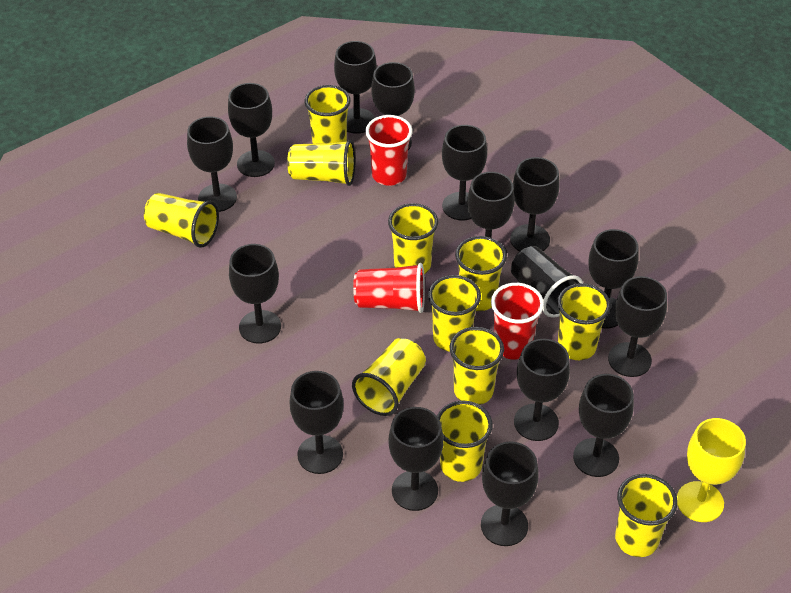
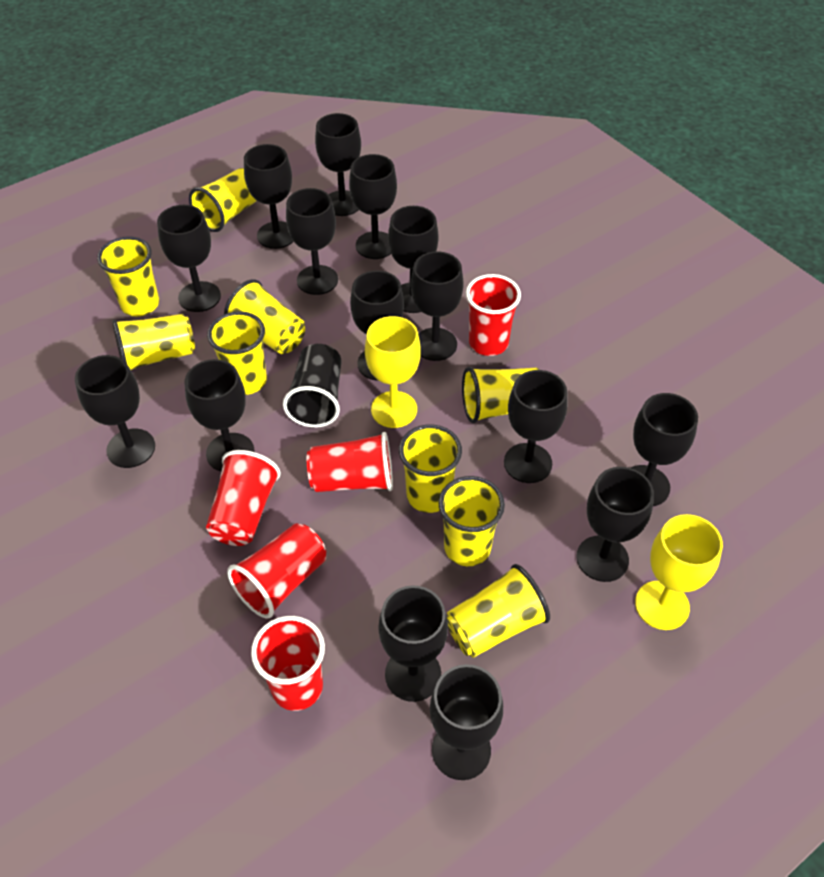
red cup: [353,263,425,313] [365,115,413,186] [491,283,544,360] = 3 -> [206,450,281,546] [227,523,326,619] [251,616,325,711] [307,432,393,492] [466,274,521,356] = 5
yellow cup: [144,193,219,248] [287,140,355,186] [305,85,350,144] [352,338,426,416] [388,203,438,274] [428,275,481,352] [437,401,493,482] [449,327,504,405] [455,236,507,311] [557,283,611,360] [615,474,678,557] = 11 -> [97,236,159,316] [112,314,195,370] [189,168,257,232] [207,311,267,395] [224,279,305,354] [399,425,462,513] [438,476,505,566] [447,564,550,658] [462,367,539,423] = 9
yellow goblet: [677,418,746,522] = 1 -> [365,316,421,428] [635,514,723,630] = 2

